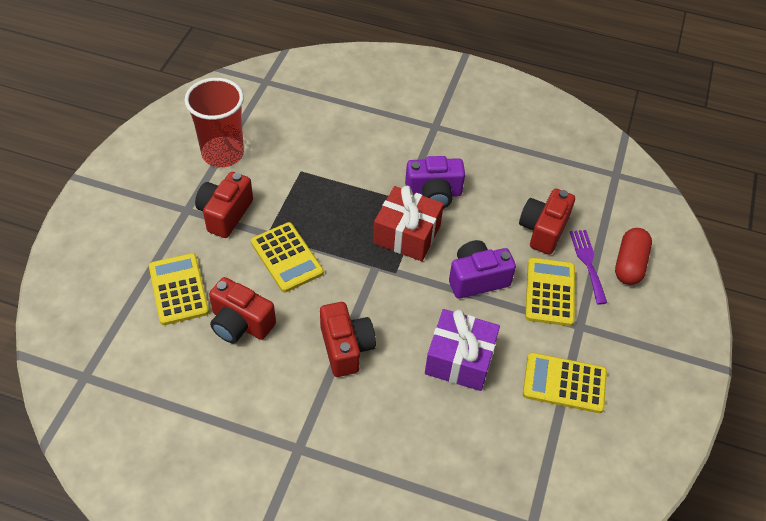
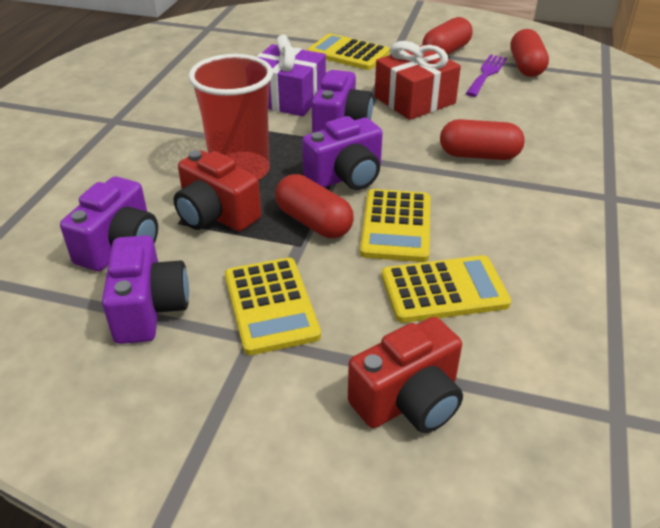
purple camera: [405,156,465,209] [449,240,516,299] = 2 -> [60,177,158,271] [102,235,189,344] [302,116,383,190] [312,70,373,133] = 4
red camera: [195,172,253,238] [209,277,276,343] [320,302,376,377] [519,189,575,255] = 4 -> [174,150,261,231] [348,317,463,433] = 2
red capsule: [615,228,652,285] = 1 -> [275,174,354,238] [422,17,473,55] [440,119,525,160] [511,29,549,77] = 4

